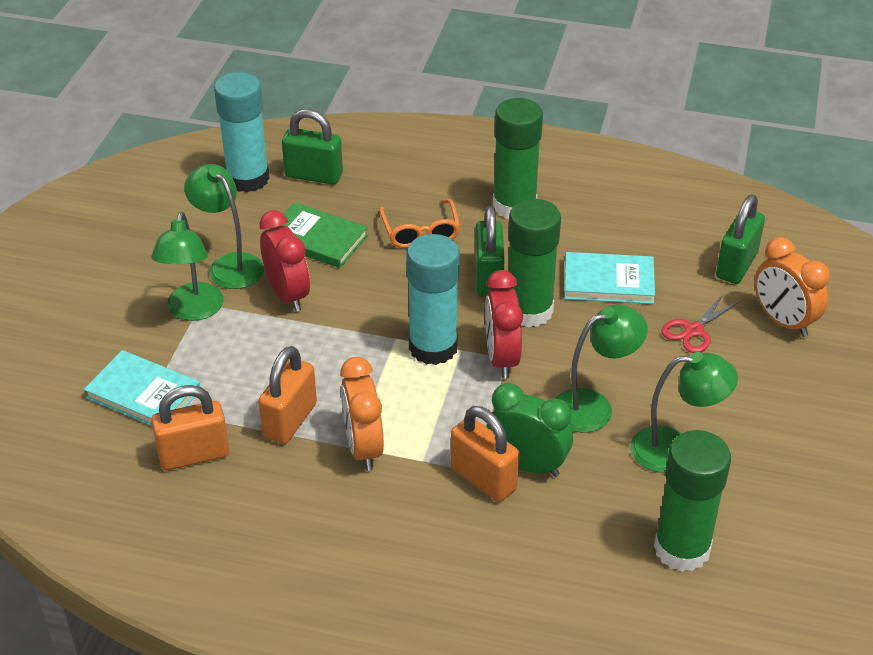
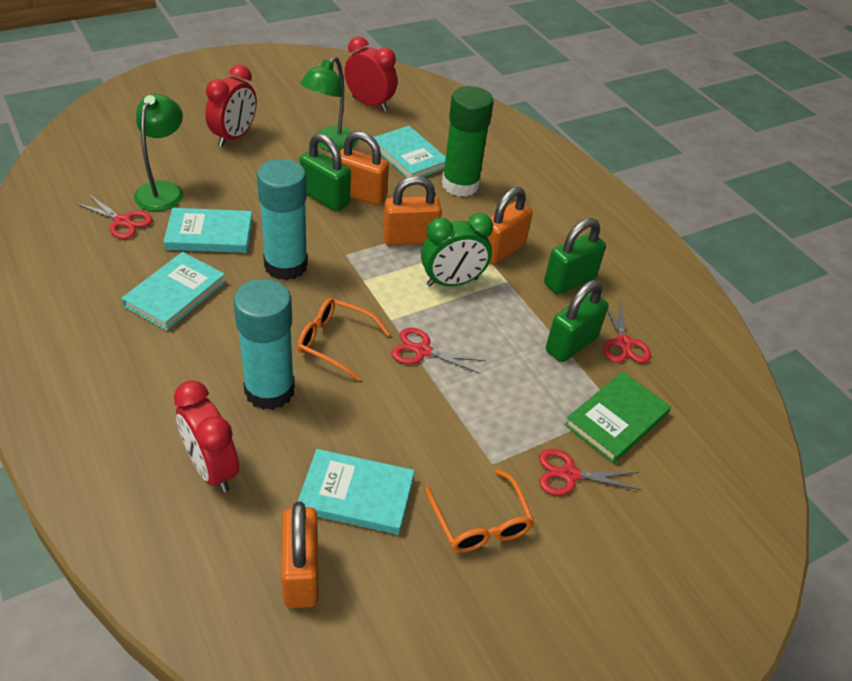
green glue stick: [493,98,543,219] [508,199,561,327] [654,430,731,572] = 3 -> [442,86,494,197] = 1
green lamp: [151,212,224,321] [184,164,264,289] [555,305,648,433] [630,352,738,473] = 4 -> [134,94,183,211] [300,56,358,151] = 2
orange clock: [340,357,384,471] [755,237,830,337] = 2 -> none = 0
orange glasses: [379,199,460,248] = 1 -> [297,298,390,381] [425,469,534,553] = 2
orange padlock: [151,385,229,470] [258,346,317,444] [451,406,519,502] = 3 -> [281,501,319,608] [340,131,389,205] [383,176,442,246] [487,187,533,265] = 4
red clock: [259,210,310,312] [485,270,523,379] = 2 -> [174,381,239,492] [205,65,257,147] [344,36,397,112] = 3
red scissors: [661,293,740,353] = 1 -> [75,194,153,239] [391,328,486,374] [539,449,641,495] [604,300,651,363] = 4
turquoise book: [84,350,200,426] [564,252,655,304] = 2 -> [121,252,226,331] [163,208,253,253] [298,449,415,535] [373,126,446,177] = 4

